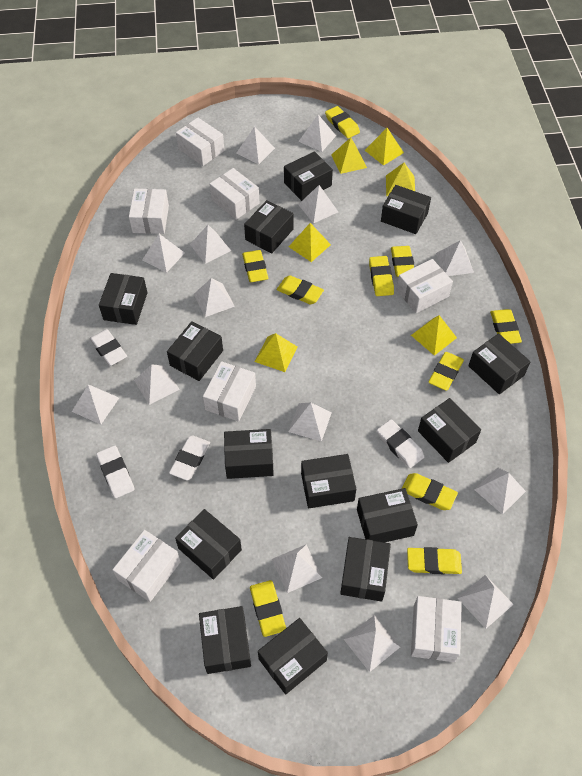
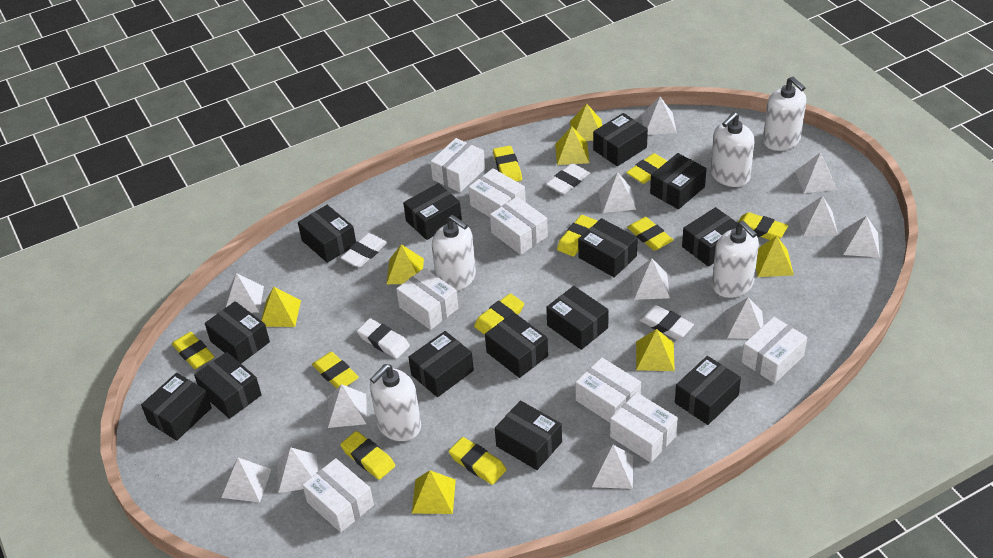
white box: [112,530,181,602] [129,189,169,234] [176,117,224,166] [203,361,256,422] [210,168,259,220] [397,259,453,313] [411,596,462,662] = 7 -> [302,458,374,532] [396,268,458,330] [430,138,485,192] [469,168,526,217] [490,197,548,255] [575,357,641,423] [610,392,678,463] [742,317,807,384] = 8
white pyramid: [72,385,119,424] [134,364,180,405] [142,234,185,273] [190,225,231,264] [194,278,235,317] [237,126,275,164] [272,544,322,593] [288,403,332,442] [298,115,336,152] [298,185,338,223] [344,615,400,672] [436,240,474,276] [458,575,514,629] [474,467,526,515] = 14 -> [221,458,271,502] [225,273,264,313] [277,447,318,493] [328,384,367,428] [592,445,633,489] [598,172,636,213] [631,259,670,300] [641,97,677,135] [725,297,764,339] [795,152,837,193] [798,196,838,236] [842,216,880,257] = 12
white soap dispenser: none = 0 -> [370,364,421,441] [432,215,476,291] [711,112,755,187] [712,221,759,298] [763,77,806,151] = 5
yellow pyramid: [255,333,297,372] [289,223,331,262] [331,137,367,174] [365,128,404,166] [386,163,415,196] [411,315,457,356] = 6 -> [261,287,301,327] [387,244,424,284] [412,470,456,514] [555,126,590,165] [570,104,602,141] [636,329,675,371] [756,236,794,277] = 7

